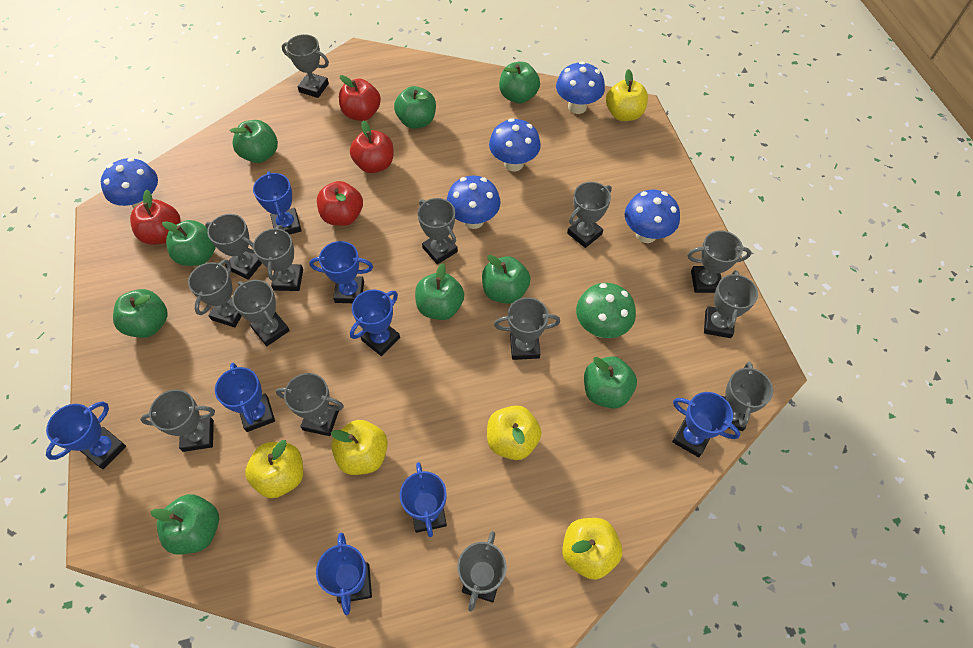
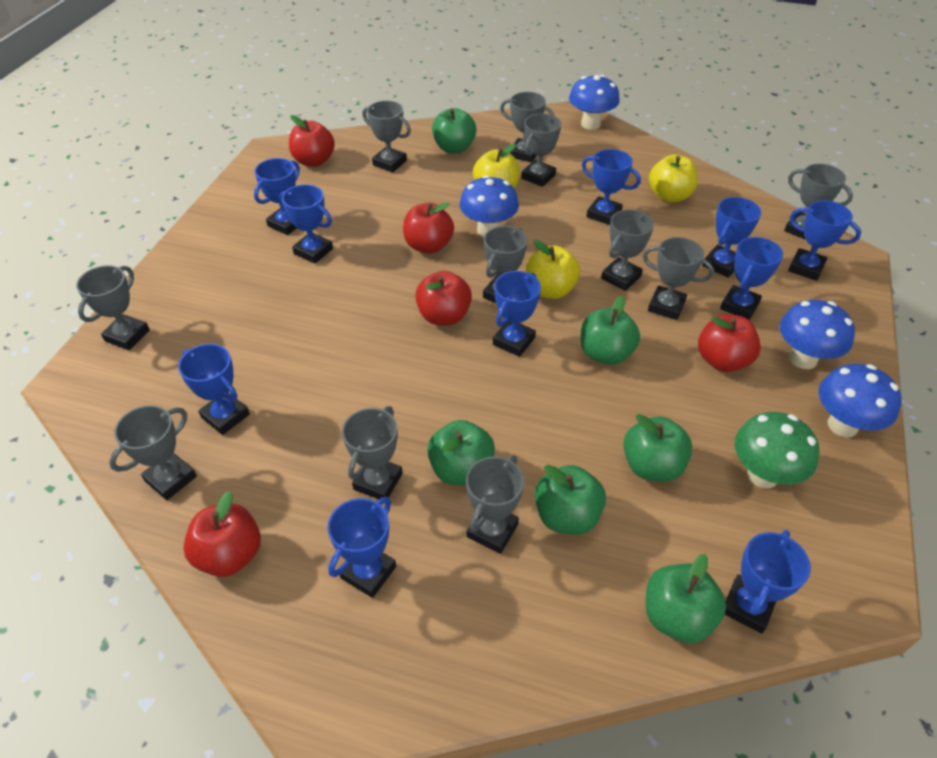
blue mushroom: [101,158,158,209] [447,176,501,229] [489,118,541,171] [556,61,605,114] [625,190,680,243] = 5 -> [459,175,519,237] [569,75,620,130] [780,300,855,369] [819,364,902,437] = 4
blue trophy: [46,402,126,469] [215,363,275,432] [253,172,302,235] [309,241,373,303] [316,533,372,615] [350,289,400,356] [400,462,447,537] [672,392,740,457] = 8 -> [178,344,250,435] [254,158,300,235] [279,184,333,264] [328,497,396,598] [493,271,541,357] [582,149,641,225] [702,197,761,278] [720,237,783,320] [725,530,811,634] [788,200,861,281] = 10
green apple: [113,289,168,338] [151,494,219,554] [162,220,216,266] [230,120,278,163] [394,86,436,129] [415,263,464,320] [482,255,531,304] [499,62,540,104] [584,356,637,409] = 9 -> [427,420,495,485] [432,108,476,153] [535,465,606,535] [581,296,640,365] [623,414,692,482] [646,554,726,643] = 6
grey trophy: [140,389,215,452] [188,260,242,327] [205,214,262,280] [232,280,290,346] [253,225,303,291] [276,373,344,436] [282,34,329,98] [418,198,458,264] [458,531,507,612] [494,297,560,360] [567,182,612,248] [687,230,751,293] [704,270,758,338] [722,362,773,431] = 14 -> [76,265,150,350] [109,405,197,500] [342,406,403,499] [362,100,411,173] [466,455,524,554] [483,226,527,303] [500,92,555,163] [521,113,561,187] [601,209,654,291] [642,237,714,320] [784,164,853,240] = 11
red apple: [130,190,181,245] [317,181,363,226] [339,75,381,121] [350,120,393,173] = 4 -> [183,491,261,577] [289,115,335,167] [403,203,454,254] [415,271,472,325] [698,314,761,372] = 5
yellow apple: [245,440,303,498] [331,420,388,475] [487,405,542,460] [562,518,622,580] [606,69,648,121] = 5 -> [473,144,520,189] [526,240,580,299] [649,154,698,202] = 3

